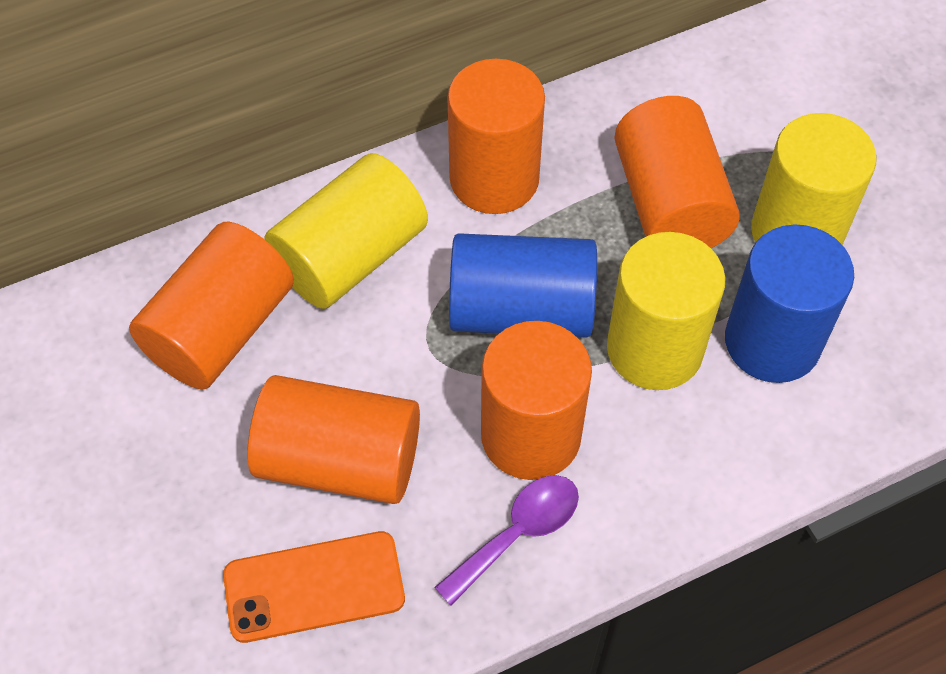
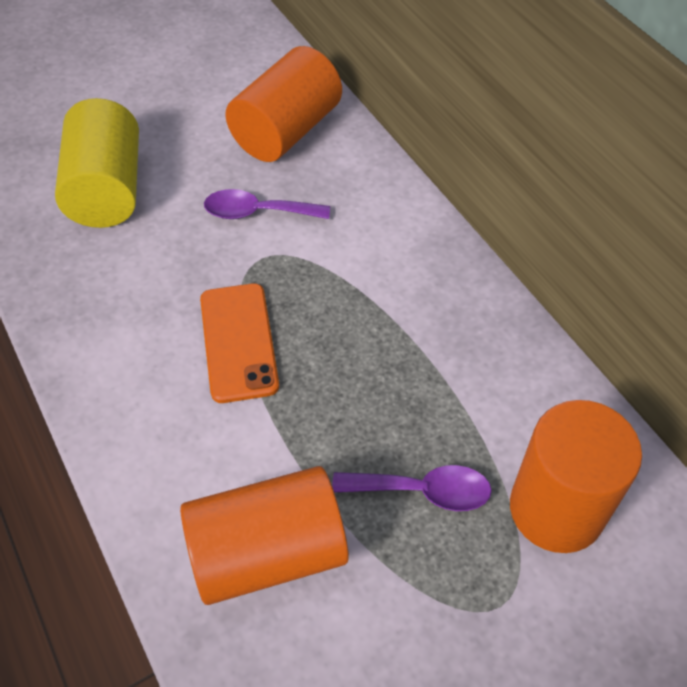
blue cylinder: [449,233,597,338] [725,225,854,383] = 2 -> none = 0
orange cylinder: [129,222,294,390] [247,375,420,504] [447,59,545,214] [481,321,592,480] [614,96,740,248] = 5 -> [180,466,349,605] [225,46,342,162] [510,400,642,553] = 3
purple spoon: [434,475,579,605] = 1 -> [204,189,330,219] [332,465,492,511] = 2
yellow cylinder: [264,153,428,309] [607,232,725,390] [751,113,876,245] = 3 -> [55,98,139,228] = 1

